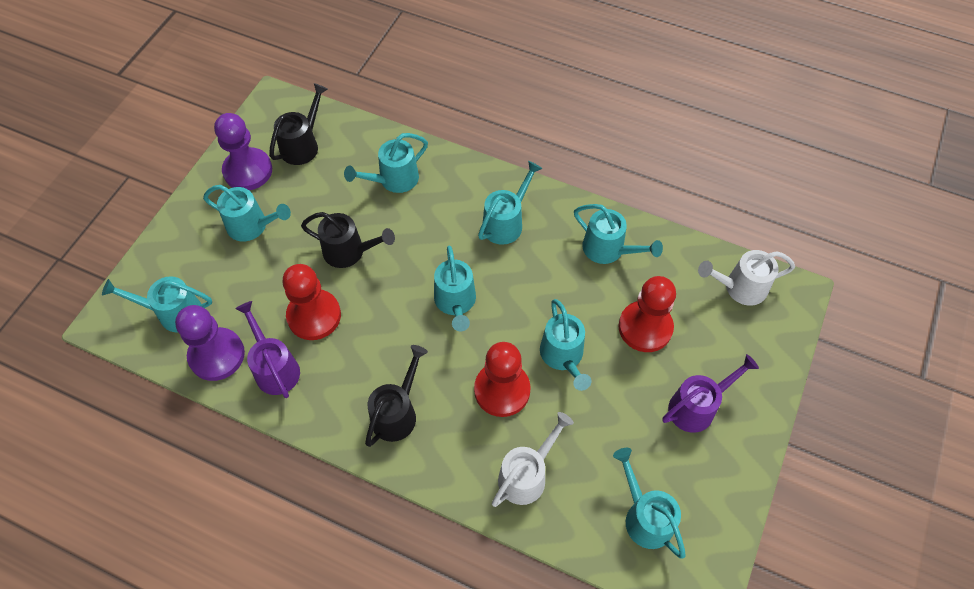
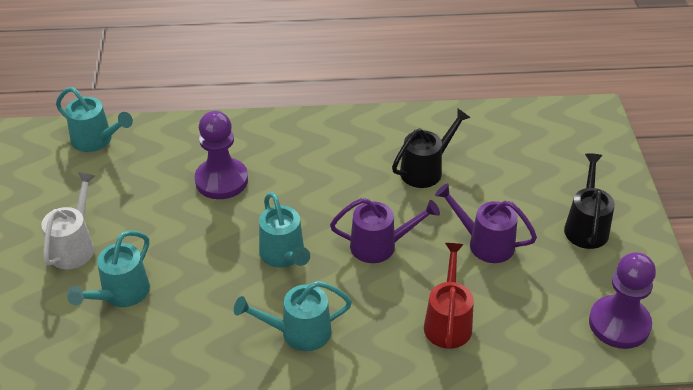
black watering can: [269,83,328,165] [301,212,395,268] [365,345,428,447] = 3 -> [392,108,471,188] [564,153,615,249] = 2
red pawn: [282,264,341,340] [474,342,531,417] [618,276,676,352] = 3 -> none = 0
red watering can: none = 0 -> [424,243,474,349] = 1
turquoise watering can: [102,276,212,333] [203,185,291,241] [344,133,428,193] [434,246,476,331] [478,161,542,245] [540,299,592,391] [574,204,663,264] [613,448,686,558] = 8 -> [56,87,133,152] [67,230,150,307] [234,281,352,351] [259,192,310,268] = 4
white watering can: [492,412,574,507] [698,250,795,306] = 2 -> [41,172,95,269] = 1

